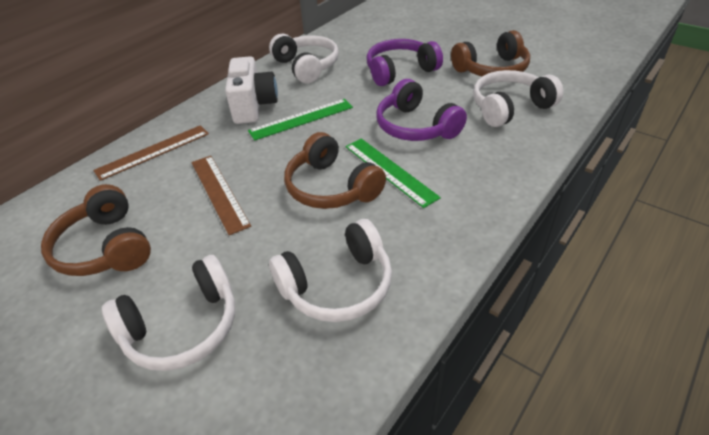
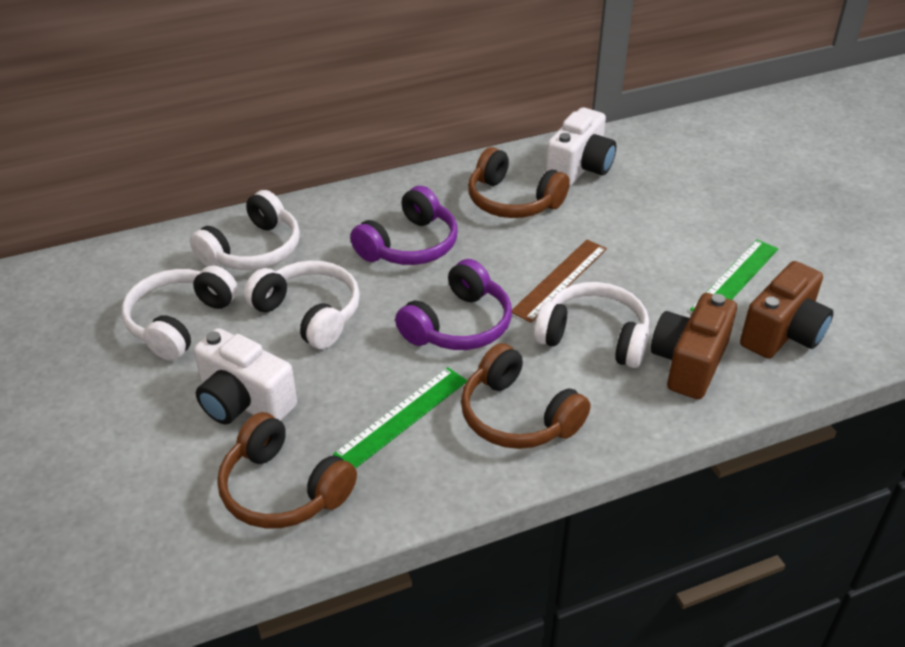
brown camera: none = 0 -> [651,293,737,399] [740,261,834,359] = 2
brown ruler: [93,125,209,181] [192,156,251,235] = 2 -> [512,240,607,322] = 1
white camera: [225,56,278,124] = 1 -> [194,328,297,424] [545,107,616,187] = 2

